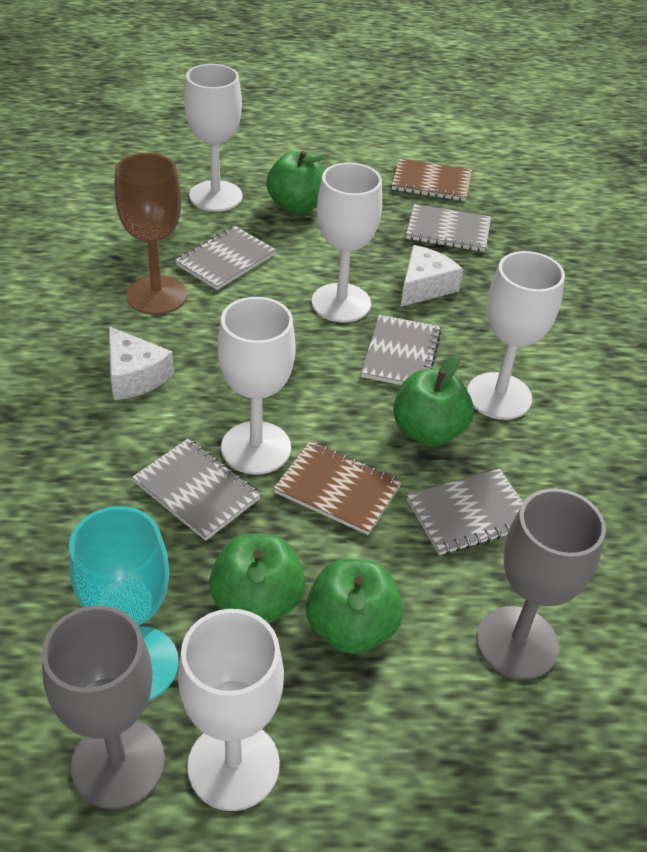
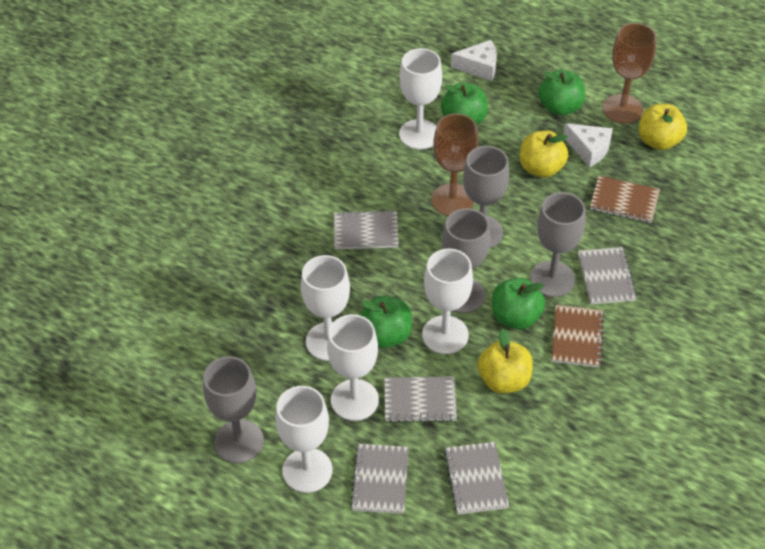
brown goblet: [114,153,187,315] = 1 -> [431,113,478,216] [602,23,656,124] = 2
grey goblet: [42,605,165,809] [477,489,606,680] = 2 -> [203,356,264,463] [442,208,490,313] [463,146,509,248] [530,192,586,297] = 4
turquoise goblet: [69,506,179,701] = 1 -> none = 0
yellow apple: none = 0 -> [477,328,533,393] [520,130,568,178] [638,104,687,150] = 3

